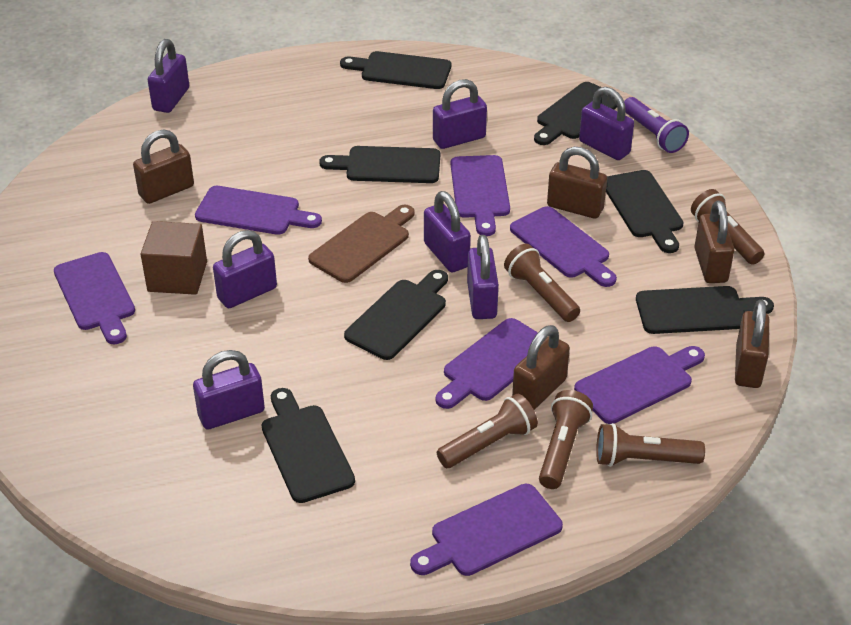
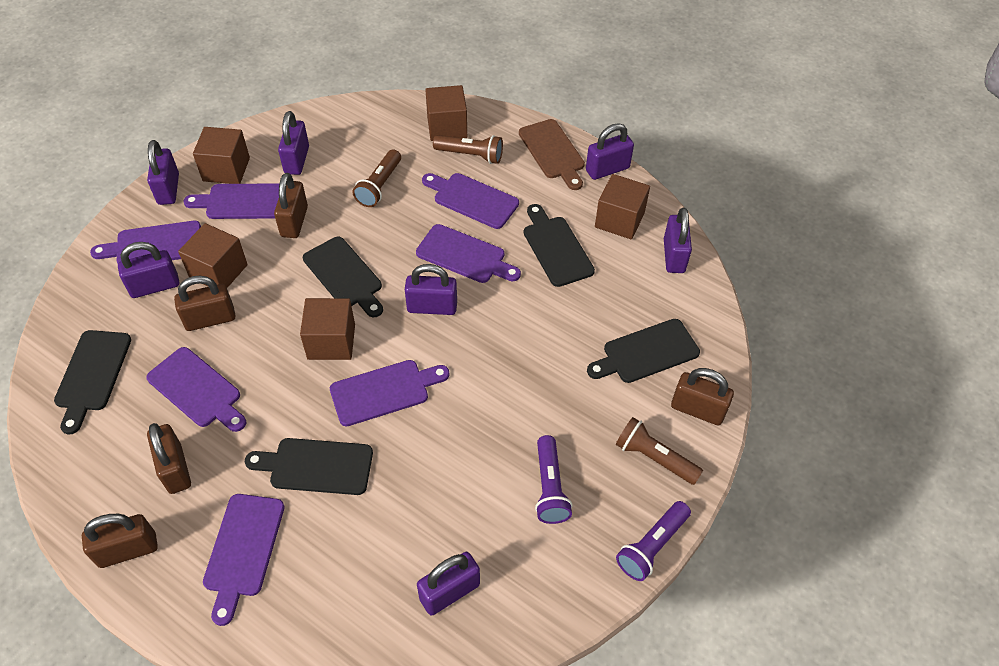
black cutting board: [262,388,355,503] [319,146,440,183] [340,51,451,89] [344,270,448,360] [534,82,617,145] [606,170,684,253] [636,286,774,334] = 7 -> [54,330,131,434] [245,438,373,495] [303,237,383,317] [524,204,595,287] [587,319,700,383] = 5
brown cube: [141,221,207,295] = 1 -> [178,223,248,288] [193,127,250,184] [300,298,355,360] [425,85,467,141] [595,174,650,239] = 5
brown flashlight: [437,394,538,468] [504,244,580,322] [539,390,593,489] [596,423,705,467] [691,189,764,265] = 5 -> [352,149,401,207] [433,135,503,164] [616,417,703,485] = 3
purple flashlight: [624,97,689,153] = 1 -> [535,435,572,524] [616,501,691,581] = 2

